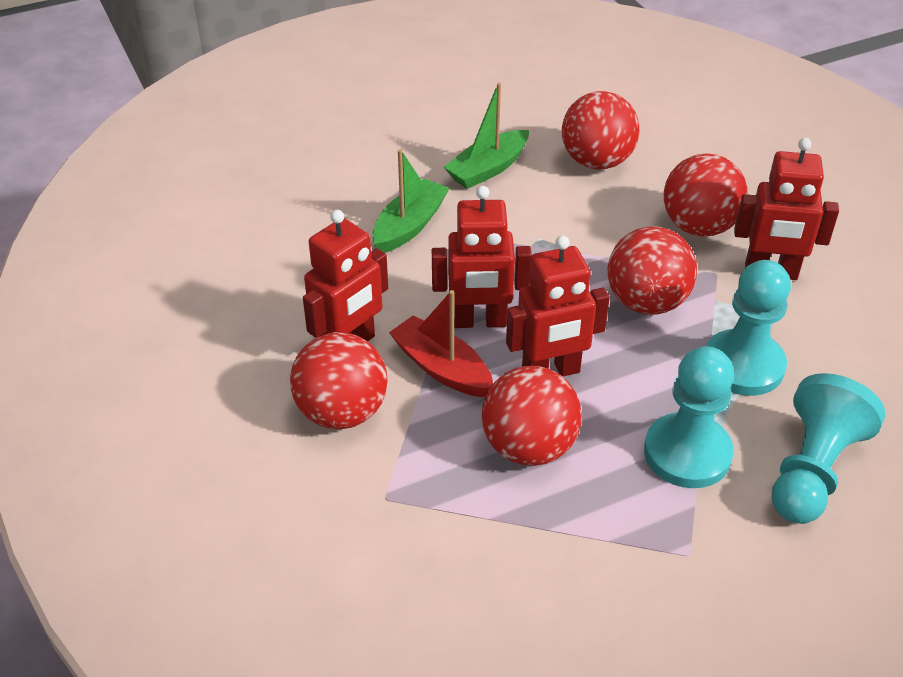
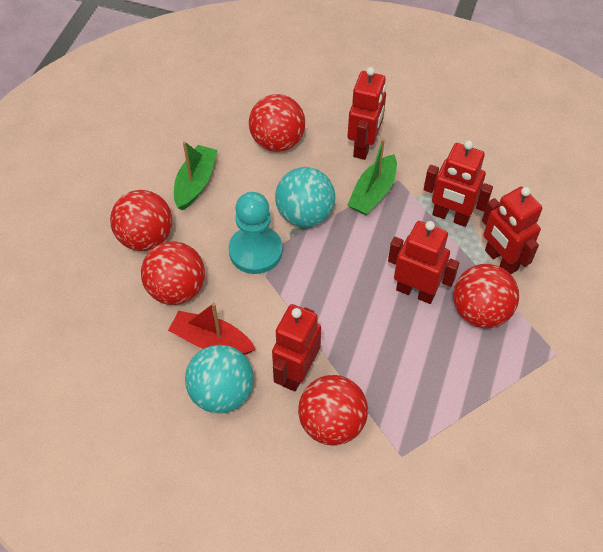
red robot: [303,210,388,341] [432,186,532,328] [506,236,610,377] [734,138,839,280] = 4 -> [272,304,321,392] [348,67,386,160] [388,221,459,304] [424,141,493,227] [482,187,542,274] = 5
turquoise ball: none = 0 -> [185,345,254,414] [275,167,335,227] = 2
turquoise pawn: [644,346,734,488] [706,260,791,396] [772,373,885,524] = 3 -> [229,192,283,274] = 1

